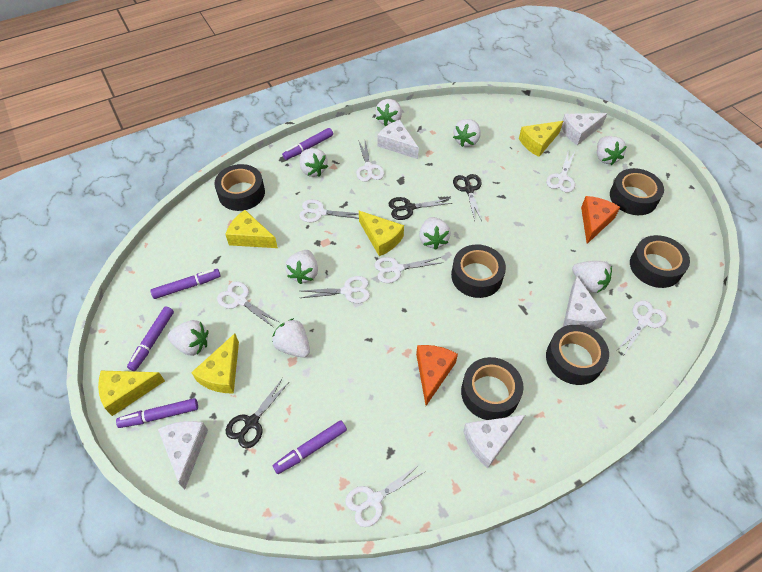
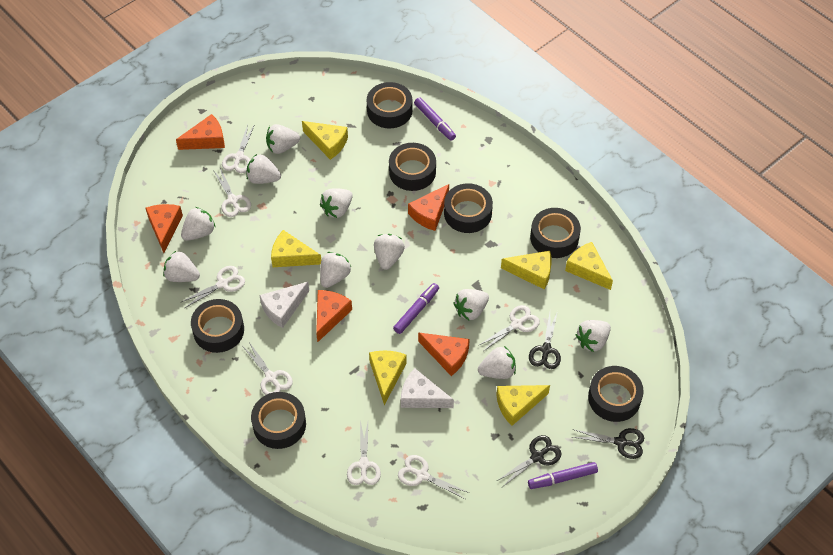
black tape: [214,164,265,211] [451,244,506,298] [461,357,524,420] [546,325,609,385] [610,168,664,215] [630,235,690,288] = 6 -> [191,299,244,353] [251,392,306,449] [367,82,412,128] [389,143,436,191] [444,183,493,233] [530,208,581,258] [588,366,644,422] = 7
orange cheese: [416,345,458,406] [581,196,620,244] = 2 -> [145,204,183,253] [176,114,225,150] [316,290,352,342] [408,184,449,231] [418,332,470,376] = 5
purple marker: [116,398,198,428] [127,307,174,371] [151,269,221,299] [273,420,347,474] [282,128,333,160] = 5 -> [393,283,439,334] [414,97,456,141] [528,462,598,489] = 3
white cheese: [158,421,208,489] [378,120,419,159] [463,415,525,468] [561,113,607,145] [563,276,607,330] = 5 -> [259,282,309,328] [401,368,454,408] = 2
white scissors: [217,281,280,327] [299,199,359,222] [301,276,370,303] [345,464,426,527] [356,140,384,182] [374,257,443,283] [546,150,575,193] [617,300,667,355] = 8 -> [181,266,245,308] [213,168,251,217] [222,124,255,173] [243,342,293,395] [347,420,381,485] [398,455,469,499] [479,305,540,350] = 7
white strawberry: [167,320,209,356] [272,318,310,358] [285,250,318,284] [300,148,328,177] [375,99,402,126] [419,217,451,250] [453,119,481,147] [572,261,612,293] [597,136,627,165] = 9 -> [163,251,200,282] [181,207,216,241] [246,154,281,184] [266,124,300,154] [320,188,353,218] [320,252,351,288] [374,234,405,270] [454,289,489,320] [478,346,516,379] [576,320,611,352] = 10
yellow cheese: [98,371,165,416] [191,333,239,393] [225,210,278,248] [359,211,404,256] [519,121,563,157] = 5 -> [271,230,321,267] [302,121,348,160] [369,351,406,405] [496,385,550,426] [501,251,552,290] [565,242,613,290] = 6

